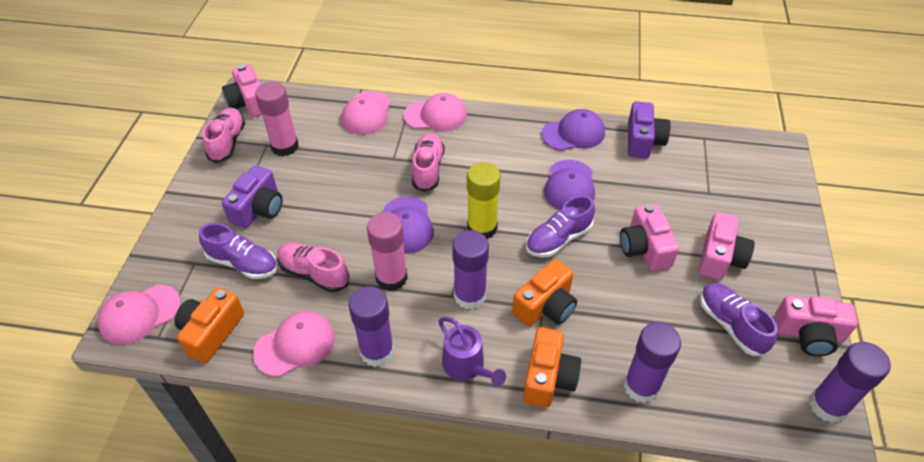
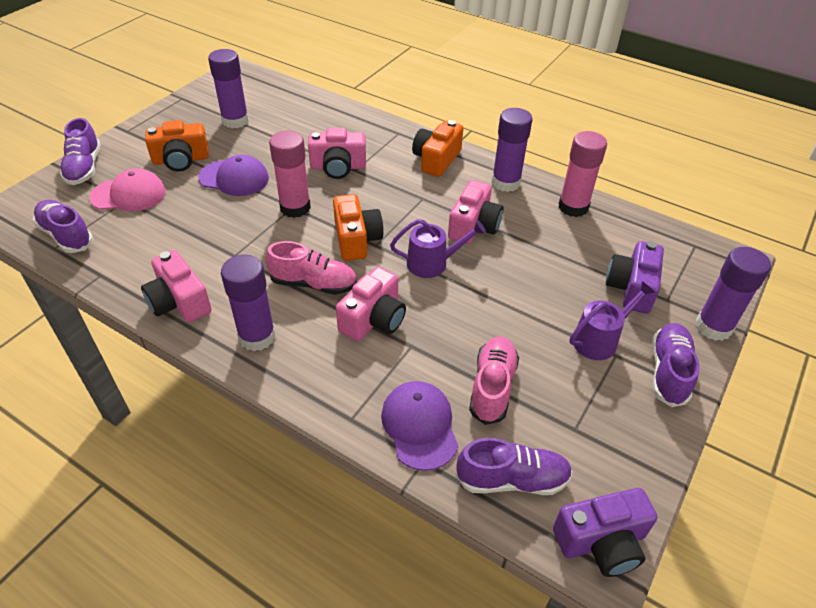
pink cap: [98,284,181,345] [253,311,335,377] [341,91,391,135] [404,93,467,131] = 4 -> [89,169,166,211] = 1
pink shoe: [202,108,245,163] [277,242,350,292] [412,133,445,192] = 3 -> [266,241,357,295] [469,337,519,425] = 2
purple cap: [384,196,434,254] [541,109,605,151] [544,160,595,210] = 3 -> [198,155,269,196] [381,381,458,471] = 2
purple shoe: [199,223,278,279] [526,195,595,257] [700,283,778,356] = 3 -> [33,200,93,253] [60,118,101,185] [455,438,573,495] [652,323,700,407] = 4
purple watering can: [439,317,506,386] = 1 -> [390,219,486,278] [570,281,655,360] = 2
yellow glue stick: [467,162,501,239] = 1 -> none = 0

